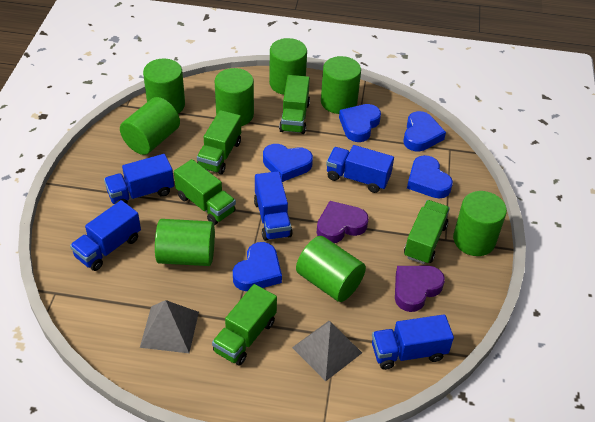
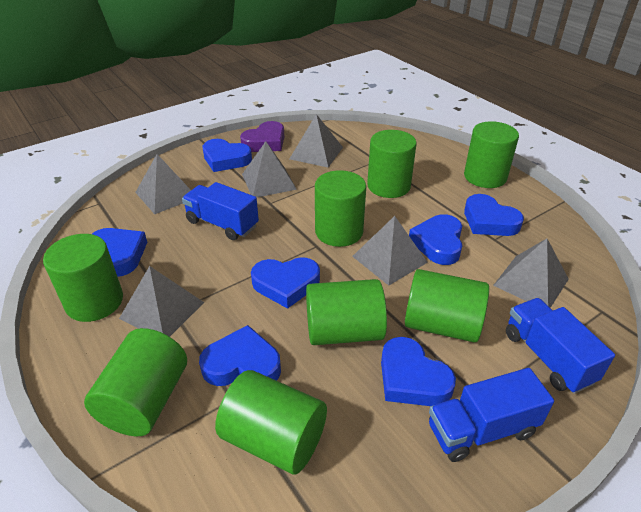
blue heart: [233,242,282,291] [263,144,313,182] [339,104,381,142] [403,111,446,152] [407,155,453,199] = 5 -> [92,228,147,277] [199,325,281,386] [202,139,252,172] [251,257,320,309] [381,337,456,406] [409,214,462,265] [464,194,524,236] = 7
blue truck: [70,200,141,271] [104,154,174,205] [254,171,293,241] [326,145,394,193] [372,314,454,370] = 5 -> [182,182,259,240] [429,368,554,462] [506,298,615,394] = 3
green truck: [174,159,236,225] [197,110,241,174] [212,284,277,365] [279,75,310,134] [404,200,450,264] = 5 -> none = 0
grey pyramid: [140,300,199,353] [292,321,362,381] = 2 -> [119,266,204,337] [135,154,191,214] [242,141,297,198] [290,114,343,168] [352,216,428,286] [493,238,569,308] = 6
purple heart: [317,201,369,243] [395,266,445,312] = 2 -> [240,121,284,152] = 1

